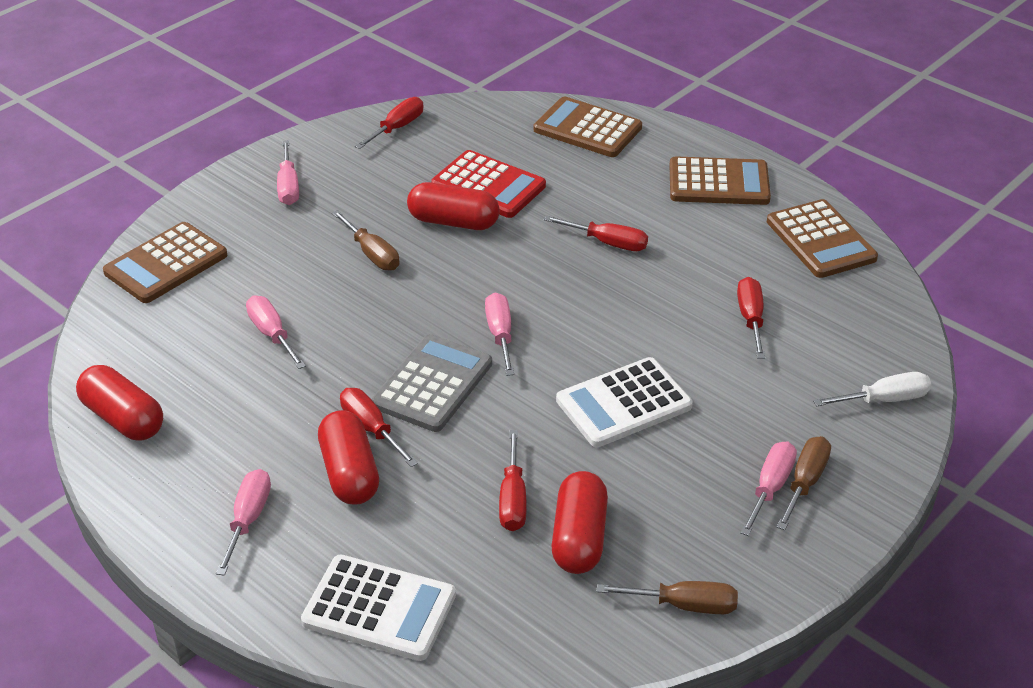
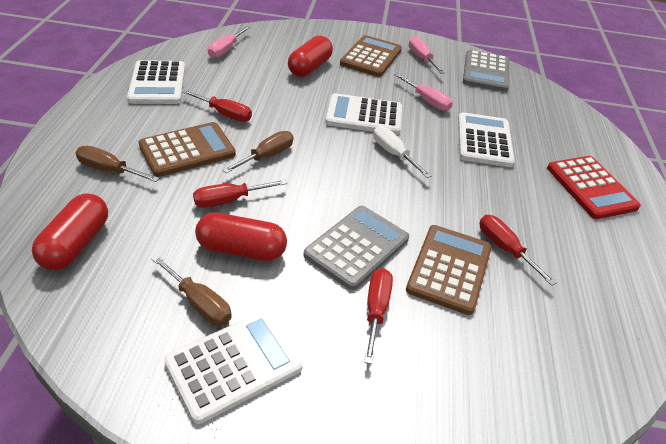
brown calculator: [103,222,227,303] [534,97,642,157] [669,156,771,205] [767,199,878,278] = 4 -> [139,122,236,177] [340,35,402,77] [406,225,492,315] = 3
grey calculator: [371,334,492,432] = 1 -> [303,206,409,290] [463,50,509,92] = 2
pink screwdriver: [216,469,271,576] [246,295,306,369] [277,140,299,205] [485,292,514,376] [740,442,797,536] = 5 -> [208,26,250,58] [394,73,453,111] [409,36,445,74] = 3
red capsule: [76,365,163,441] [318,410,379,505] [407,182,500,230] [552,471,608,574] = 4 -> [32,193,108,270] [195,213,287,261] [288,35,333,77] = 3
red screwdriver: [340,388,418,467] [355,97,423,149] [499,430,526,531] [544,216,648,251] [737,277,765,359] = 5 -> [182,90,252,122] [193,180,287,208] [364,268,393,364] [479,215,556,286] = 4
white calculator: [301,554,456,661] [556,357,693,447] = 2 -> [127,60,185,104] [164,311,303,424] [325,93,402,135] [458,112,515,167] = 4

